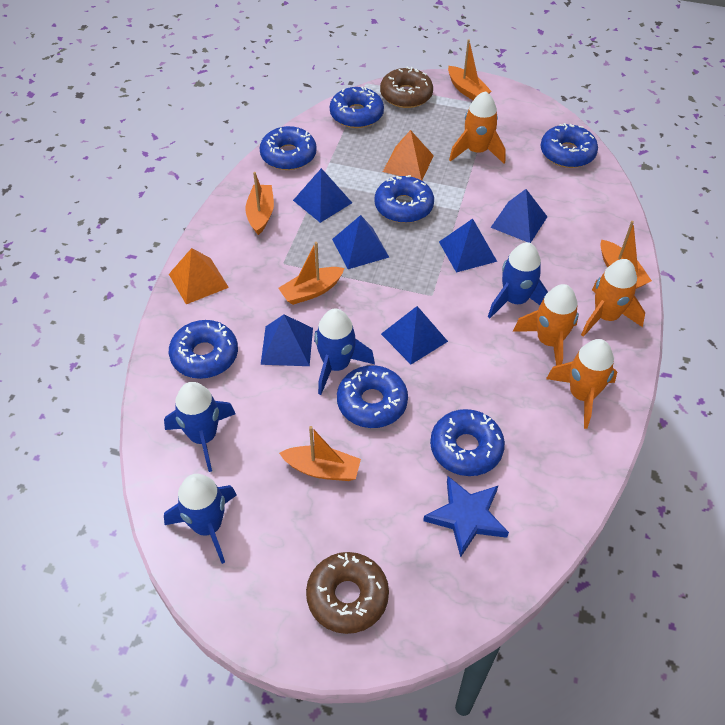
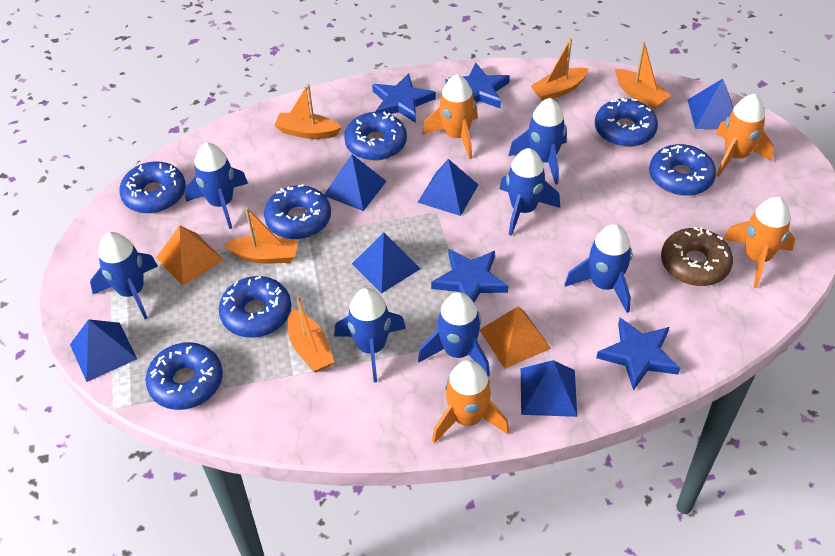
blue rocket: [164,382,235,472] [164,474,237,564] [314,308,375,395] [488,242,548,318] = 4 -> [90,232,158,319] [185,143,248,229] [334,288,406,382] [418,292,490,377] [500,148,560,236] [509,98,567,185] [565,224,632,313] = 7
blue star: [423,476,509,557] = 1 -> [372,73,436,123] [431,249,508,302] [445,63,510,109] [596,318,680,391] = 4
brown donut: [306,552,389,634] [380,67,433,108] = 2 -> [661,227,733,286] = 1

